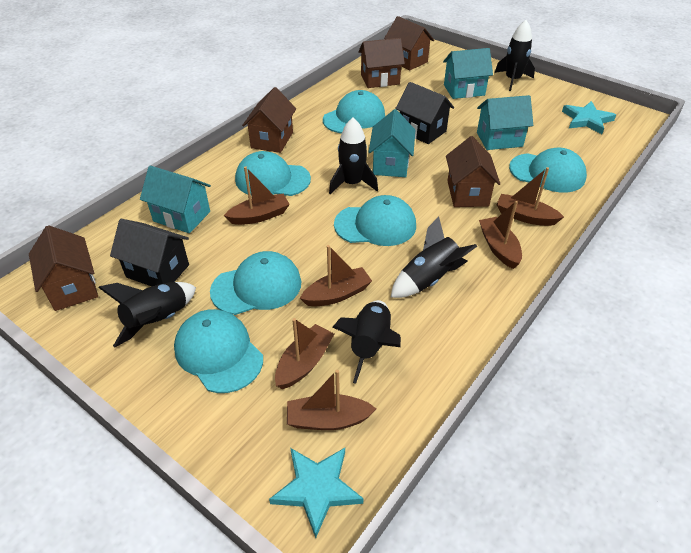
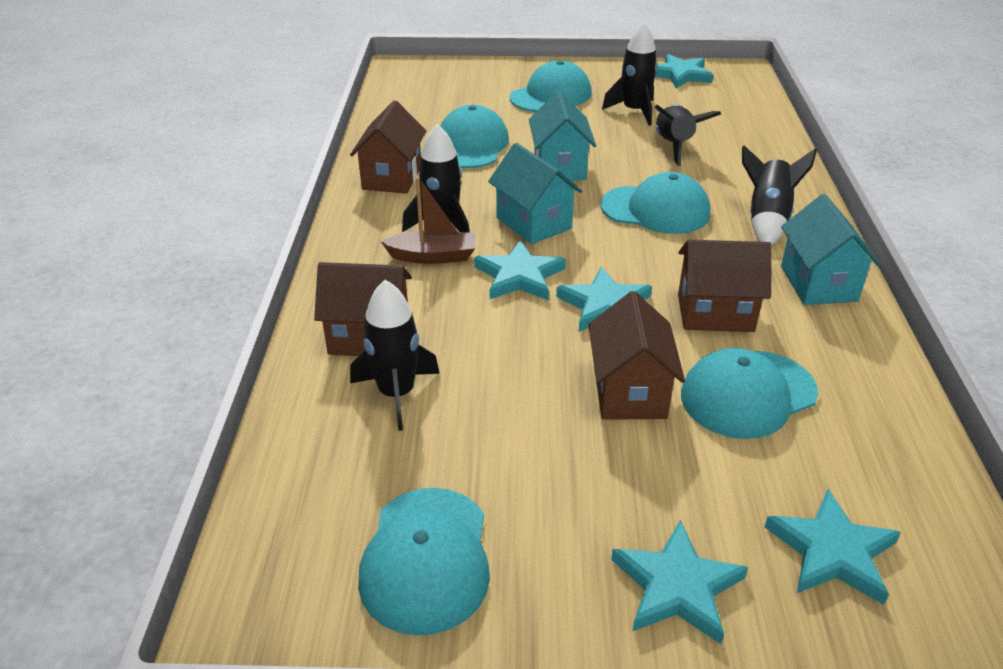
black house: [110,219,189,286] [395,82,454,144] = 2 -> none = 0
brown boat: [224,166,290,225] [275,318,334,389] [287,370,376,430] [300,245,372,307] [479,201,522,269] [496,167,564,226] = 6 -> [381,177,476,264] = 1
brown house: [29,225,98,311] [242,87,296,153] [358,38,405,88] [384,16,434,71] [446,136,500,207] = 5 -> [314,262,412,356] [350,100,426,194] [588,291,685,420] [678,240,772,332] = 4
turquoise cap: [174,309,263,393] [210,251,301,315] [235,151,311,196] [323,90,385,133] [334,195,416,246] [509,148,587,193] = 6 -> [358,488,490,636] [440,105,509,168] [510,60,592,112] [601,172,710,234] [681,348,818,439] = 5
turquoise house: [140,166,211,233] [369,109,415,177] [443,48,493,99] [477,95,533,150] = 4 -> [488,143,582,244] [529,91,596,181] [781,194,881,305] = 3
turquoise star: [269,448,364,538] [562,101,616,134] = 2 -> [474,240,566,300] [556,267,652,332] [611,520,748,644] [655,54,713,89] [764,489,901,605] = 5

